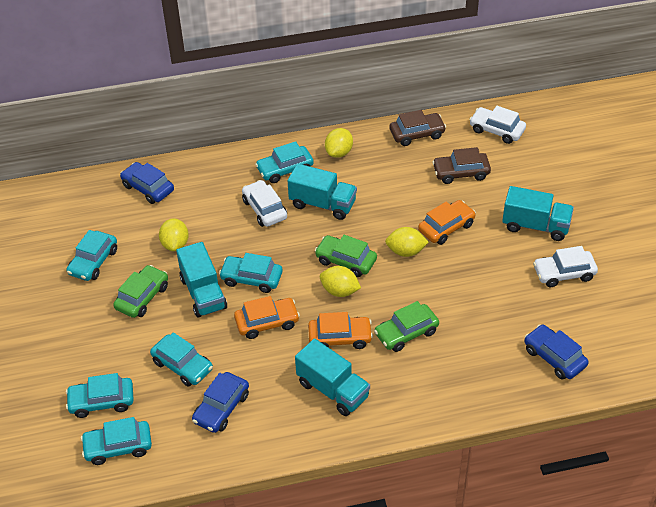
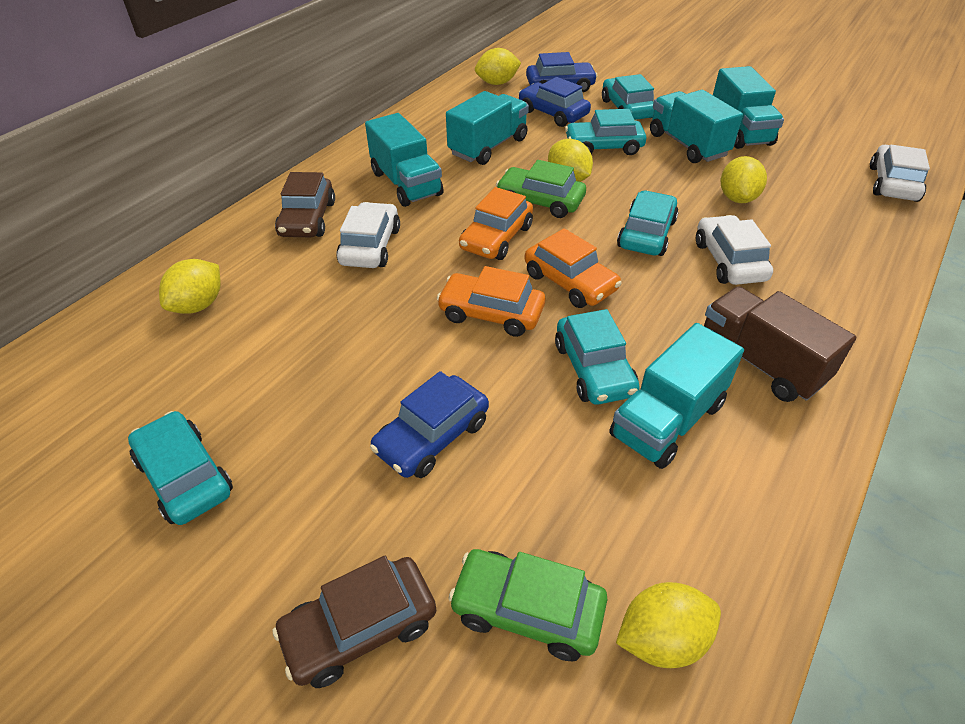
brown truck: none = 0 -> [704,286,856,402] = 1
green car: [113,265,168,318] [315,235,377,277] [374,301,439,352] = 3 -> [448,549,607,661] [496,160,586,218] = 2
turquoise car: [66,373,134,418] [67,230,117,281] [81,417,152,465] [150,332,213,387] [219,253,283,293] [255,141,314,183] = 6 -> [128,411,233,525] [555,309,640,405] [565,109,646,155] [602,74,654,120] [617,191,679,256] = 5
turquoise truck: [176,242,227,318] [288,164,357,220] [295,339,370,416] [502,186,574,241] = 4 -> [365,113,444,207] [446,91,529,165] [609,323,744,469] [650,90,743,163] [713,66,784,149] = 5
yellow lemon: [159,218,189,251] [320,266,361,297] [325,128,353,158] [385,227,429,257] = 4 -> [159,259,221,314] [475,48,521,85] [548,139,593,182] [616,582,721,668] [721,156,767,203] = 5

